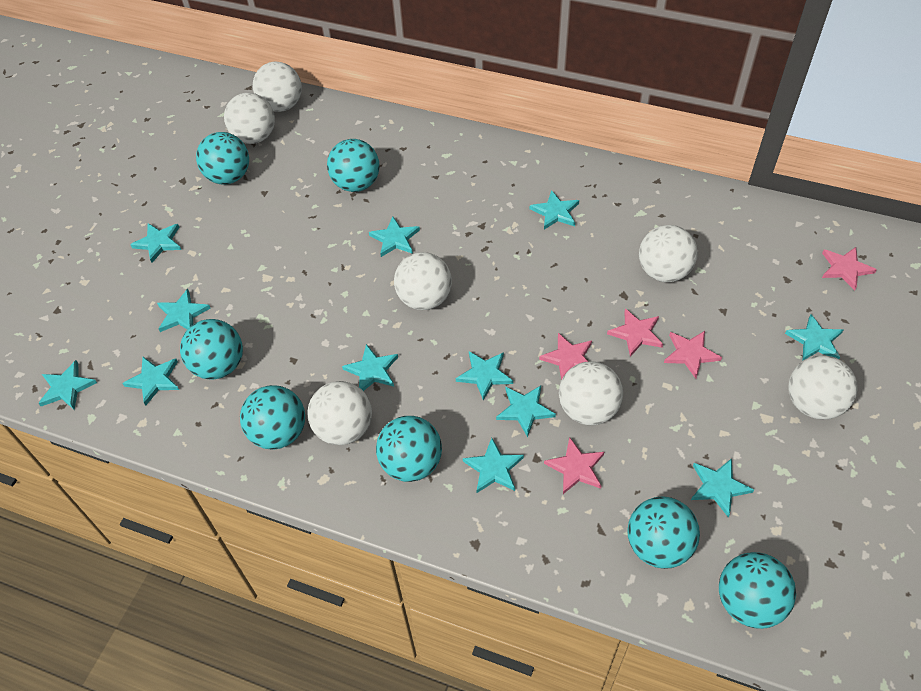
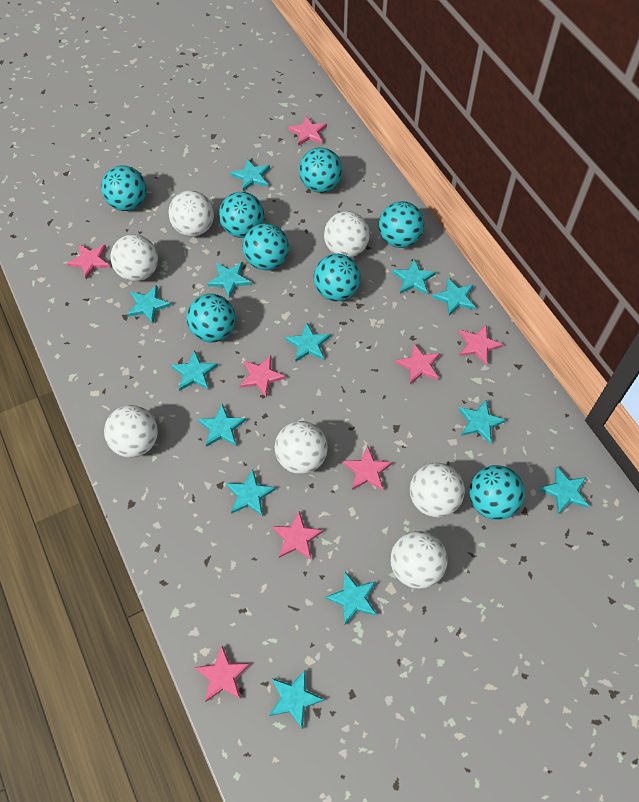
pink star: [539,333,592,381] [544,437,604,494] [607,308,663,357] [664,331,722,379] [822,247,877,291] = 5 -> [66,244,110,279] [194,646,251,702] [240,356,286,397] [272,511,323,560] [288,116,327,146] [343,445,392,491] [395,344,440,384] [459,325,504,365] = 8
turquoise ball: [180,319,243,380] [196,132,249,185] [240,385,305,449] [327,139,380,192] [376,416,442,482] [627,496,700,569] [719,552,796,629] = 7 -> [101,165,147,211] [187,294,235,343] [219,192,264,238] [243,223,289,270] [299,147,342,193] [314,254,361,301] [379,201,424,248] [469,465,525,520] = 8
turquoise star: [38,360,97,410] [122,357,179,406] [130,223,181,263] [157,289,211,332] [342,344,398,391] [369,216,420,257] [456,351,513,400] [463,438,524,493] [496,385,556,437] [530,190,579,230] [691,458,754,517] [785,314,843,360] = 12 -> [127,285,171,324] [171,350,218,391] [198,404,246,447] [207,262,251,299] [226,469,276,516] [230,159,270,191] [269,670,324,729] [285,322,330,362] [325,572,377,625] [392,259,436,295] [432,278,475,316] [458,400,506,444] [539,466,589,514] = 13

